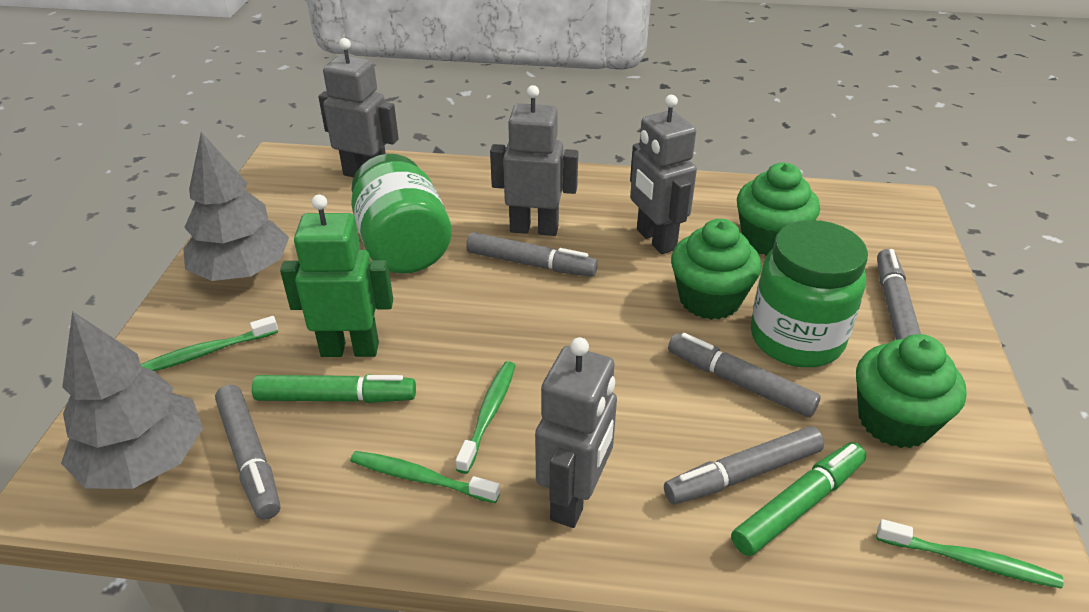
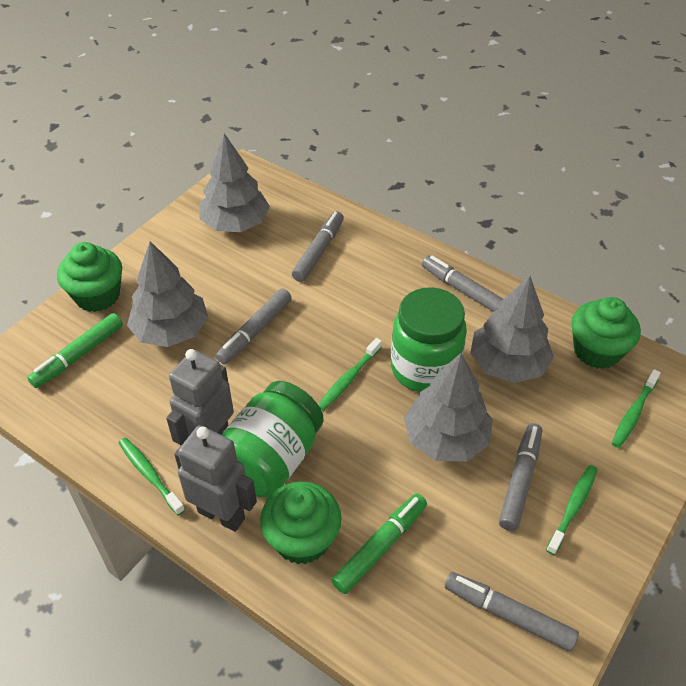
green robot: [280,195,393,357] = 1 -> none = 0
grey robot: [319,38,399,177] [490,85,578,236] [535,337,617,528] [630,95,697,254] = 4 -> [166,349,234,445] [174,425,257,532] = 2
grey tree: [61,311,203,489] [183,132,289,281] = 2 -> [127,241,208,347] [199,133,270,232] [404,353,493,462] [470,276,554,383] = 4

